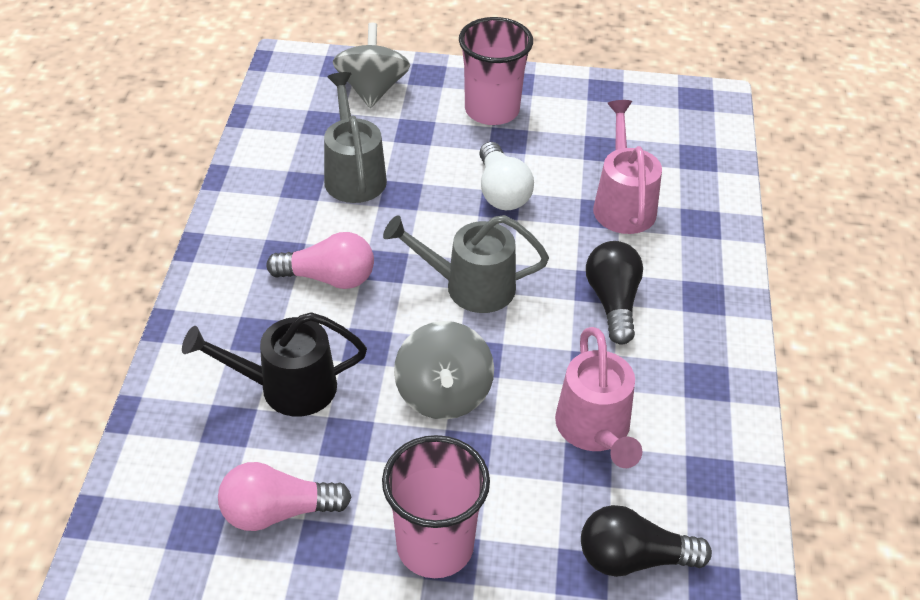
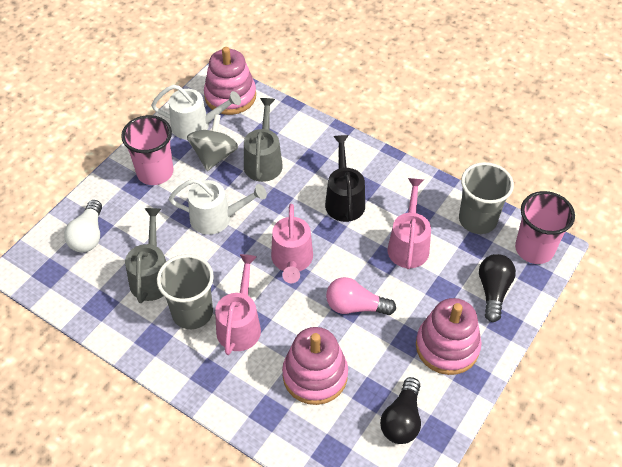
grey cup: none = 0 -> [157,254,214,329] [459,162,514,234] = 2
grey spinning top: [333,23,410,108] [394,321,494,420] = 2 -> [187,114,238,171] = 1
pink light bulb: [218,462,352,531] [266,232,374,289] = 2 -> [326,277,396,315] = 1
pink stacking toy: none = 0 -> [204,47,256,115] [282,327,348,405] [416,298,482,375] = 3
pink watering can: [555,327,642,468] [593,100,662,234] = 2 -> [215,254,261,355] [271,204,313,284] [387,178,431,269] = 3
white watering can: none = 0 -> [151,85,241,140] [169,179,267,235] = 2

